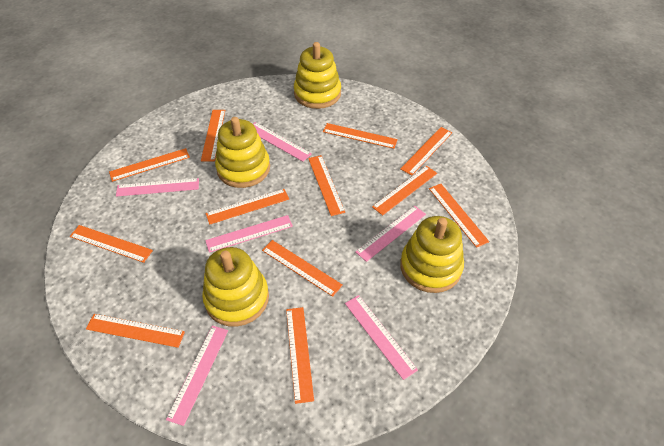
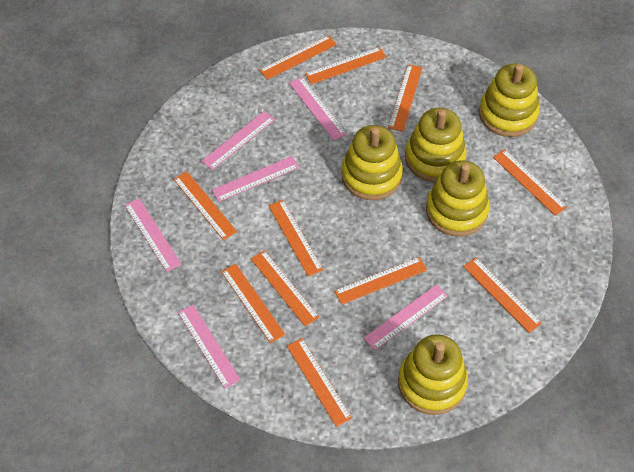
orange ruler: [70,225,153,263] [86,314,185,348] [109,148,190,182] [201,110,225,162] [205,189,289,225] [262,240,343,297] [286,307,314,404] [308,155,345,216] [323,123,398,149] [372,166,437,216] [400,127,452,175] [429,184,489,248] = 12 -> [173,171,237,240] [221,264,285,343] [251,250,319,327] [259,35,337,80] [268,200,323,276] [287,338,352,427] [305,47,386,84] [334,257,427,305] [388,64,423,131] [463,257,542,333] [493,149,567,216] = 11
yellow stacking toy: [202,247,269,327] [215,117,270,188] [294,42,341,109] [400,216,464,293] = 4 -> [341,125,403,200] [398,334,468,415] [405,108,467,182] [426,160,490,237] [479,64,540,137] = 5

